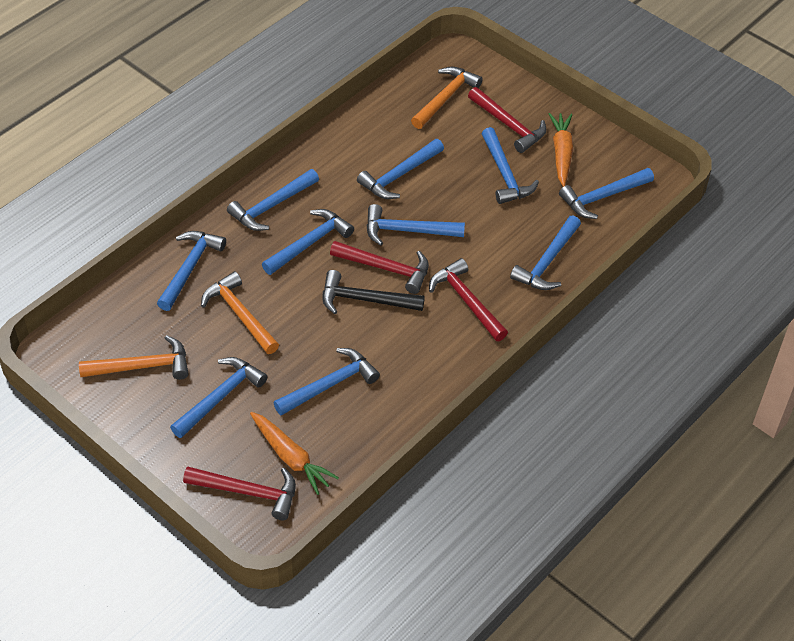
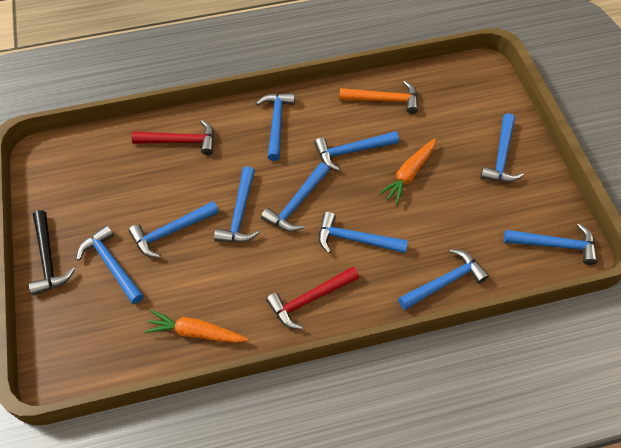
orange hammer: [79,335,189,380] [201,271,279,354] [411,67,483,129] = 3 -> [339,80,418,114] = 1
red hammer: [183,467,296,520] [330,241,429,294] [429,258,508,341] [468,87,546,153] = 4 -> [131,120,214,155] [266,267,359,330] = 2

